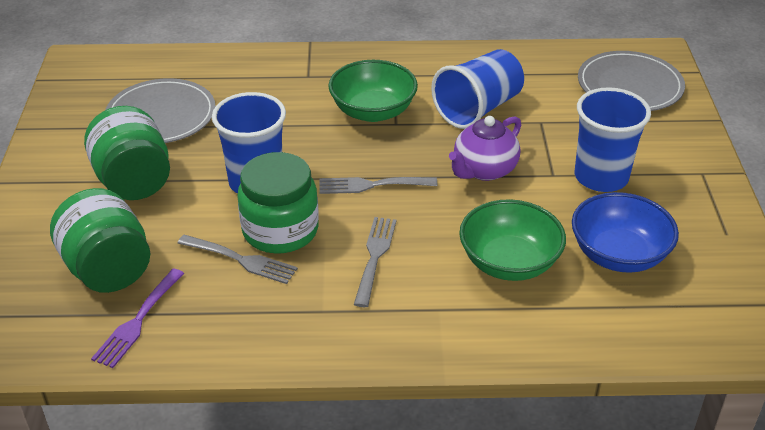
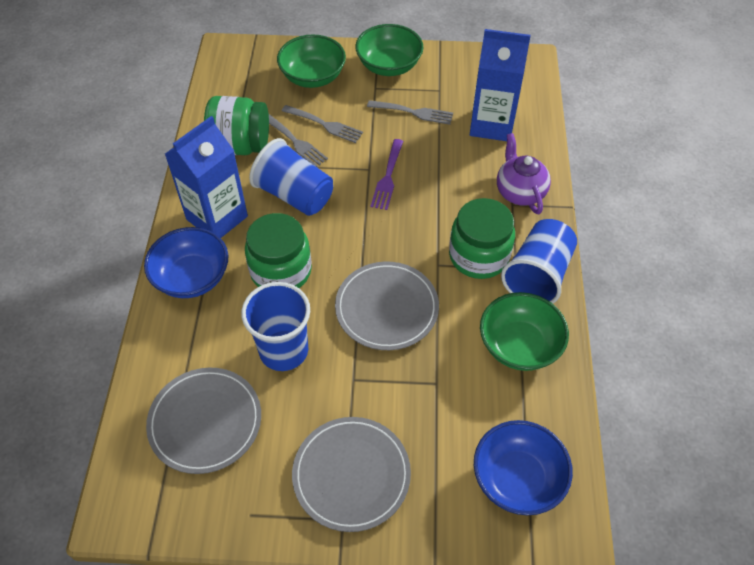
blue bowl: [572,192,679,273] = 1 -> [144,227,228,298] [474,420,573,515] = 2
blue carton: none = 0 -> [165,116,248,238] [470,29,531,141] = 2
green bowl: [328,60,418,122] [459,199,566,281] = 2 -> [277,35,346,88] [355,24,423,76] [480,292,569,371] = 3
grey plate: [105,78,216,143] [578,51,685,111] = 2 -> [146,367,261,474] [292,417,411,532] [335,262,439,350] = 3

